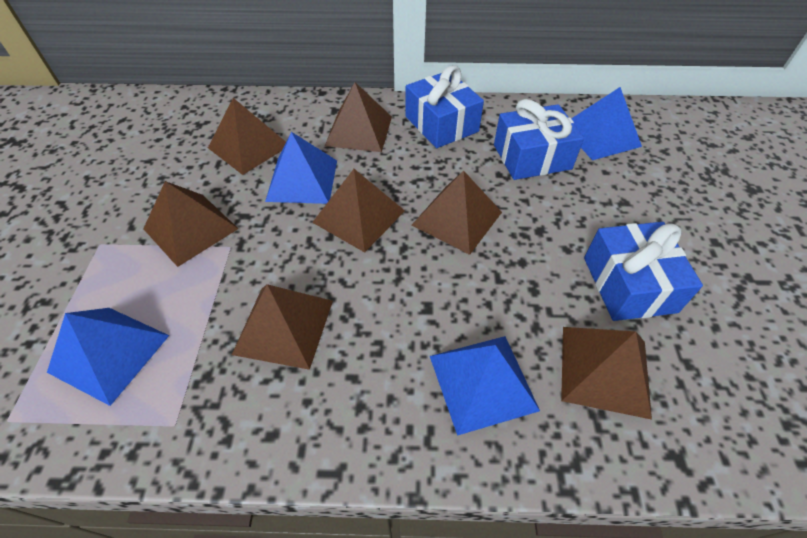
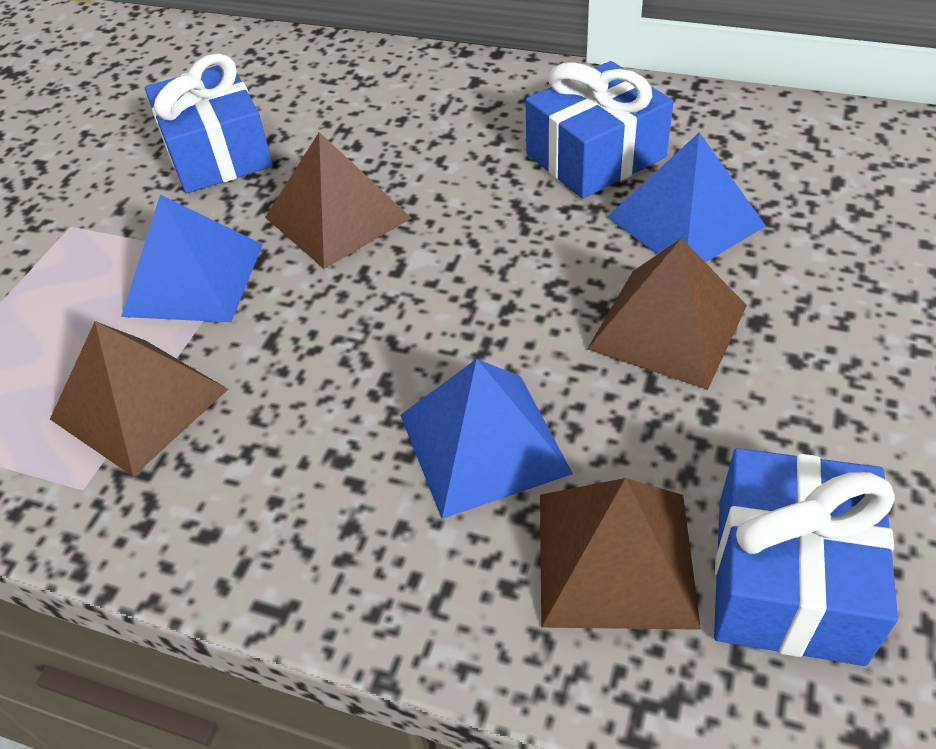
blue pyramid: [47,308,170,406] [265,132,337,204] [430,336,540,436] [571,87,642,160] = 4 -> [121,195,263,322] [400,359,573,519] [607,132,766,262] = 3
brown pyramid: [143,181,239,267] [208,98,286,175] [232,284,333,370] [312,169,405,252] [325,82,392,152] [412,171,502,255] [561,327,652,420] = 7 -> [50,321,228,477] [265,132,411,269] [540,478,701,630] [587,238,747,390] = 4

